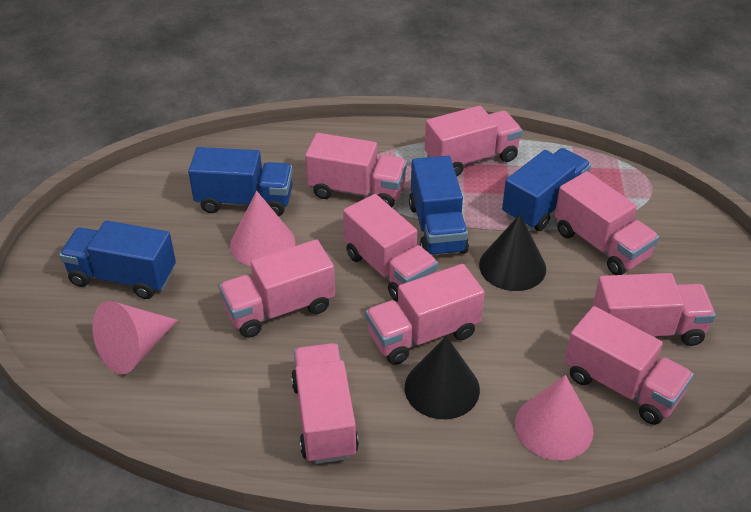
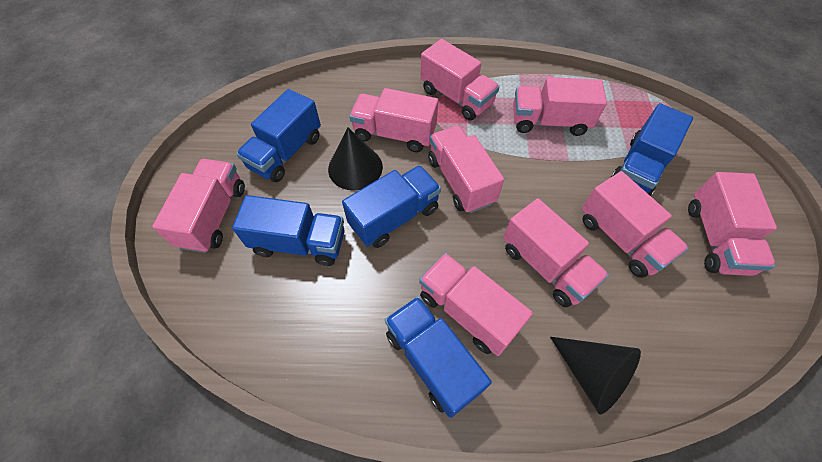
blue truck: [59,221,176,299] [188,147,293,217] [409,156,469,255] [502,148,591,231] = 4 -> [232,195,344,266] [236,89,321,182] [342,165,441,248] [385,296,492,418] [611,103,693,196] = 5
pink cone: [93,301,178,374] [230,191,295,266] [515,375,593,460] = 3 -> none = 0

